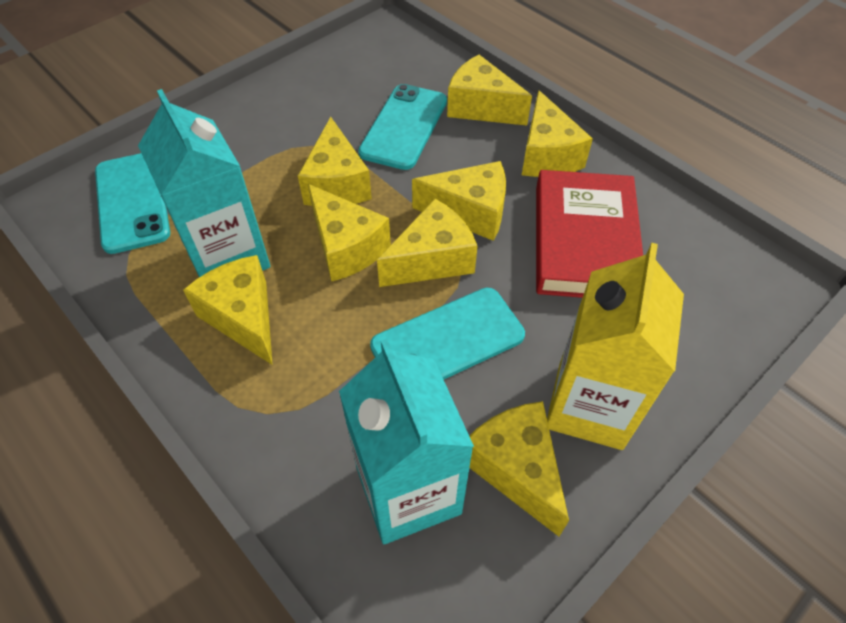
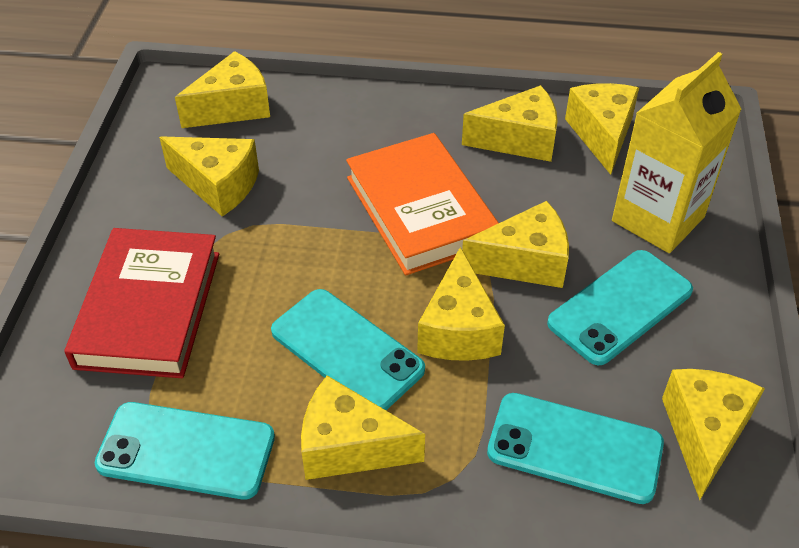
orange book: none = 0 -> [346,133,499,275] = 1
turquoise carton: [138,89,270,277] [339,339,474,544] = 2 -> none = 0
turquoise phone: [95,153,170,254] [358,84,447,170] [370,288,525,380] = 3 -> [95,402,275,499] [271,289,425,410] [487,393,664,504] [547,250,693,366] = 4

